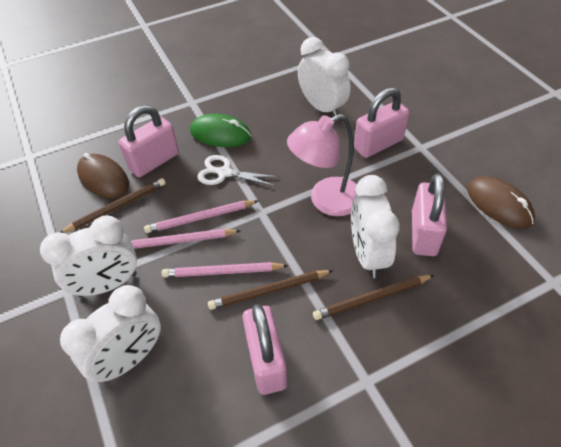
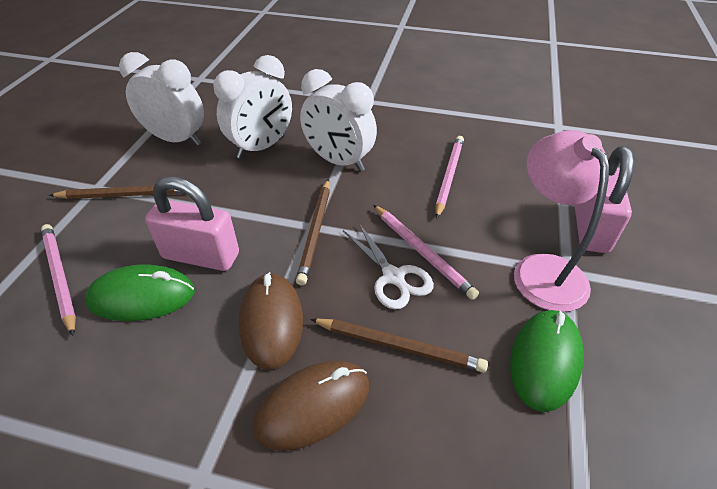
green mouse: [190,114,251,147] = 1 -> [85,265,195,321] [510,310,584,412] = 2
pink padlock: [119,105,179,177] [242,304,287,395] [354,88,409,158] [412,173,447,256] = 4 -> [145,177,239,271] [574,146,634,253] = 2
white clock: [40,215,137,297] [60,285,161,382] [298,37,351,116] [351,175,400,278] = 4 -> [119,52,204,146] [213,55,292,159] [300,69,377,171] = 3

